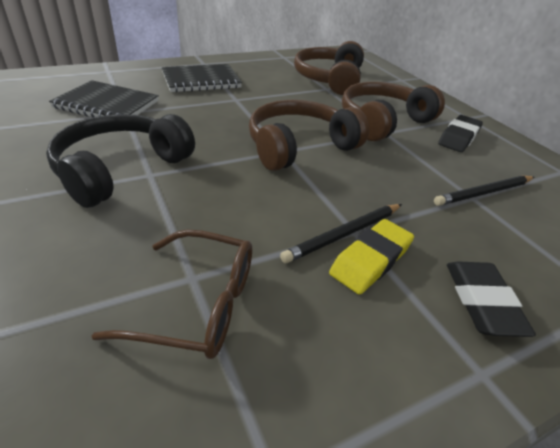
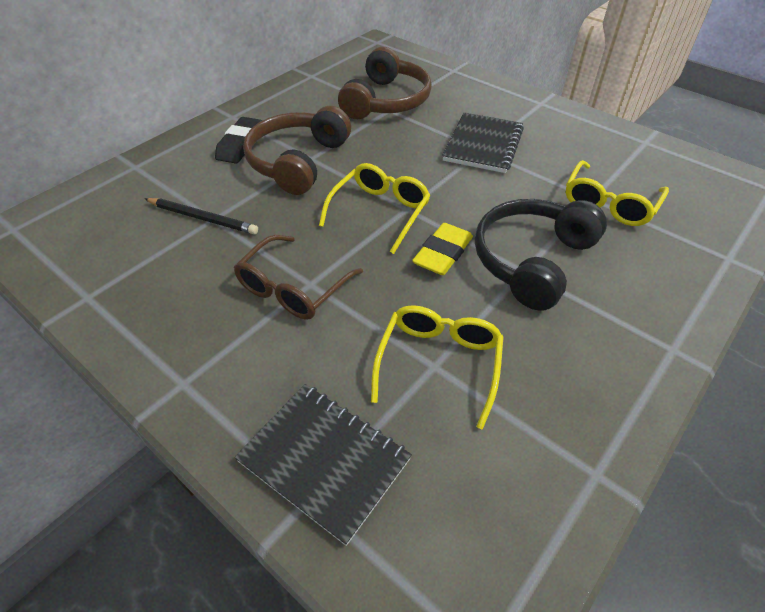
black eraser: [438,115,483,152] [447,261,536,337] = 2 -> [215,117,262,164] = 1
black pencil: [280,204,402,263] [434,176,534,206] = 2 -> [145,198,258,234] = 1
brown headphones: [249,100,369,171] [294,41,364,95] [342,82,445,142] = 3 -> [243,106,351,195] [338,47,432,119] = 2
yellow glasses: none = 0 -> [319,163,430,254] [371,305,504,430] [566,160,669,226] = 3

